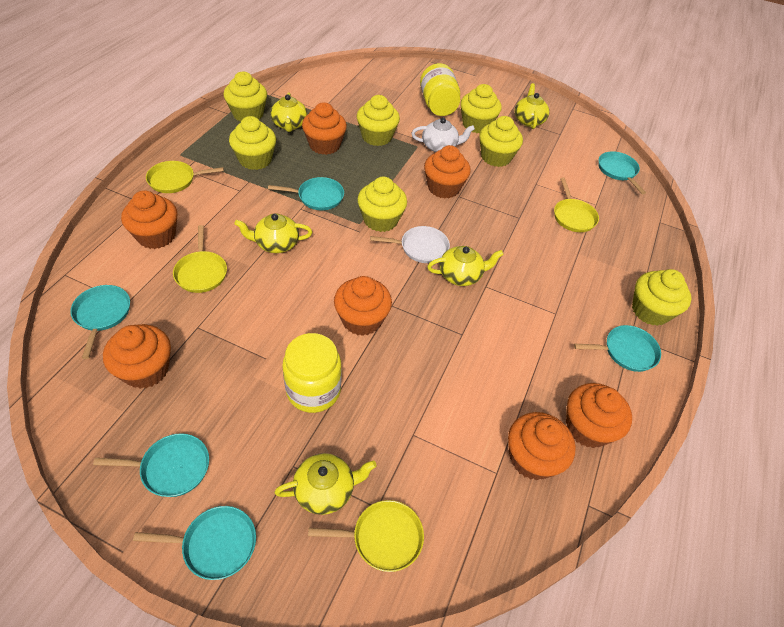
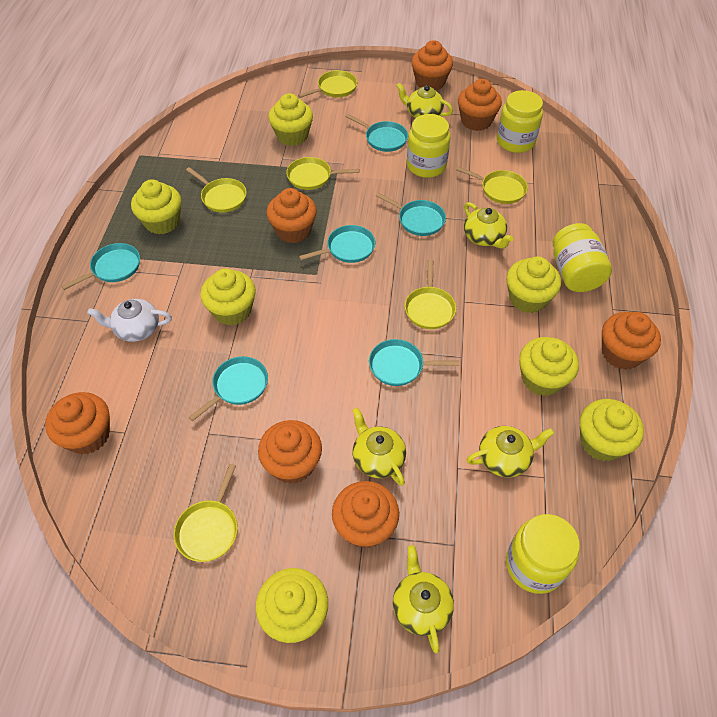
white pan: [370,226,450,263] = 1 -> none = 0
yellow jar: [282,333,342,413] [420,63,460,116] = 2 -> [407,114,450,178] [497,90,543,153] [506,514,580,594] [553,223,612,292] = 4
yellow pan: [146,161,224,193] [173,225,227,293] [308,500,424,572] [554,177,599,232] = 4 -> [174,464,238,562] [186,167,247,213] [286,157,360,190] [298,70,357,98] [405,259,456,329] [456,167,528,204] = 6

